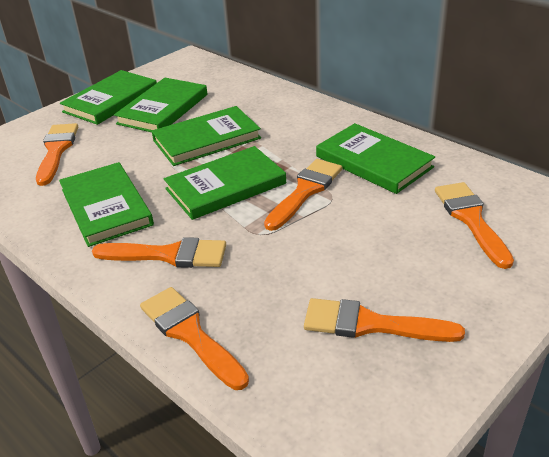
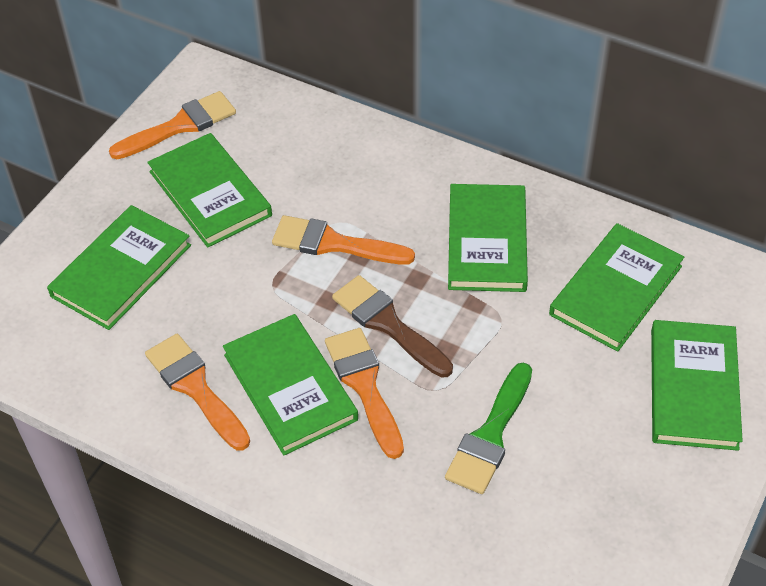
brown brush: none = 0 -> [332,275,453,378] = 1
green brush: none = 0 -> [445,362,532,494] = 1
orange brush: [36,123,78,186] [92,237,226,268] [140,287,249,390] [264,159,342,231] [304,298,465,342] [435,182,514,269] = 6 -> [109,91,236,159] [145,334,250,450] [272,215,415,265] [325,328,404,459] = 4

